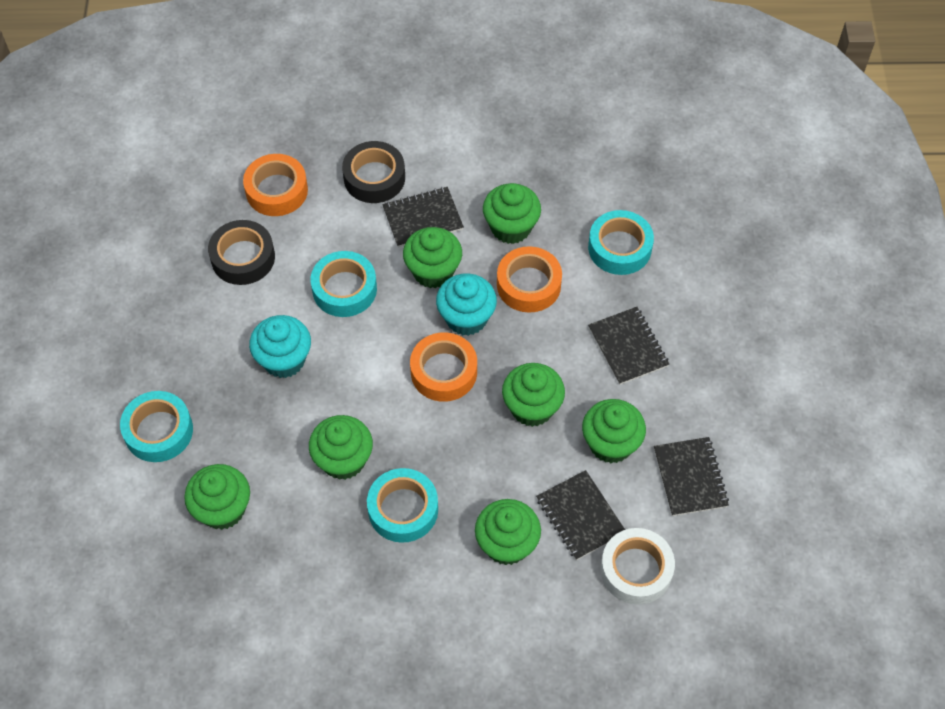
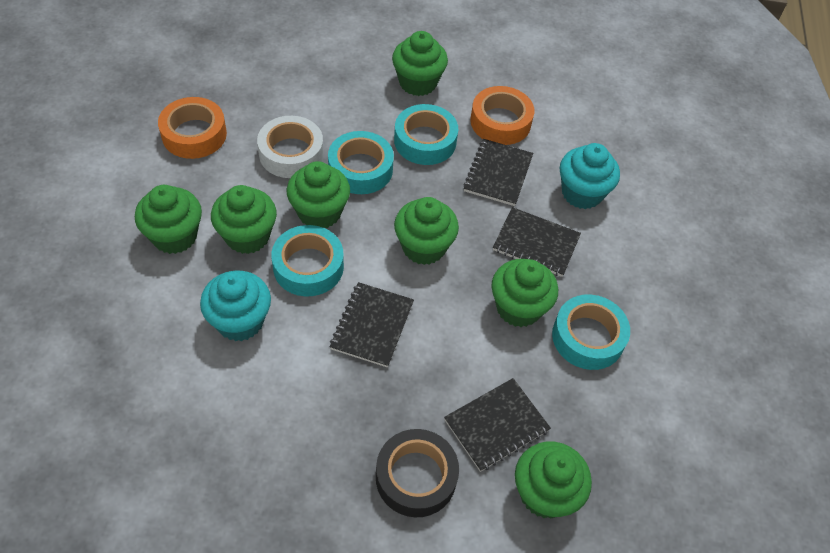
black tape: [208,220,275,285] [342,141,405,203] = 2 -> [376,429,459,517] = 1
orange tape: [243,154,308,216] [410,332,477,402] [497,246,562,313] = 3 -> [158,97,227,159] [470,86,534,145] = 2

